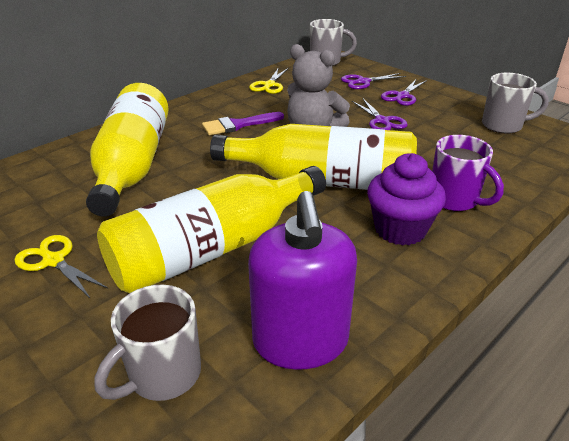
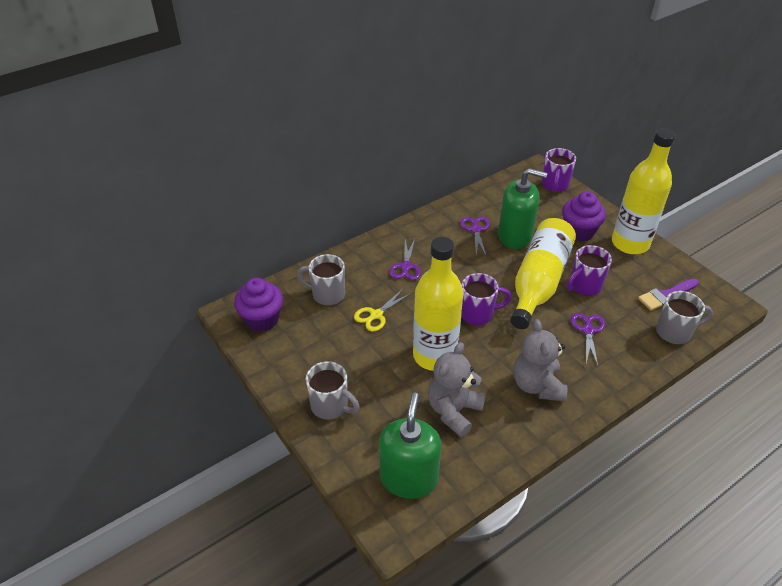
green soap dispenser: none = 0 -> [379,392,441,499] [498,168,547,249] = 2
grey teddy bear: [287,44,350,127] = 1 -> [428,342,486,437] [514,319,567,402] = 2
purple cupcake: [367,153,446,246] = 1 -> [234,278,283,332] [562,191,606,241] = 2
purple mug: [432,135,504,211] = 1 -> [461,273,511,325] [542,148,576,192] [567,245,612,296] = 3
purple soap dispenser: [248,191,357,370] = 1 -> none = 0
yellow scissors: [14,235,108,298] [249,67,289,94] = 2 -> [354,289,411,332] = 1

